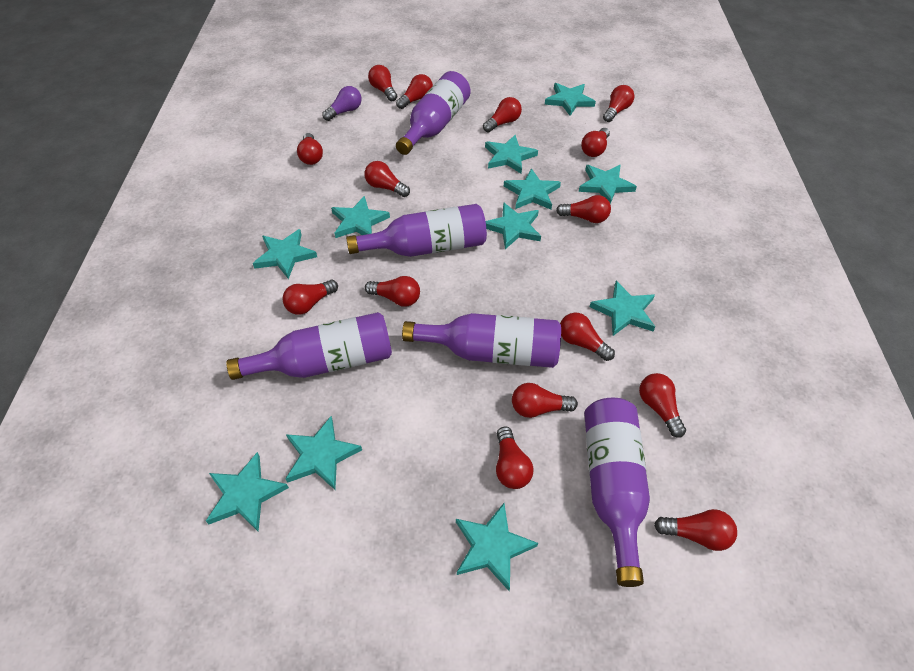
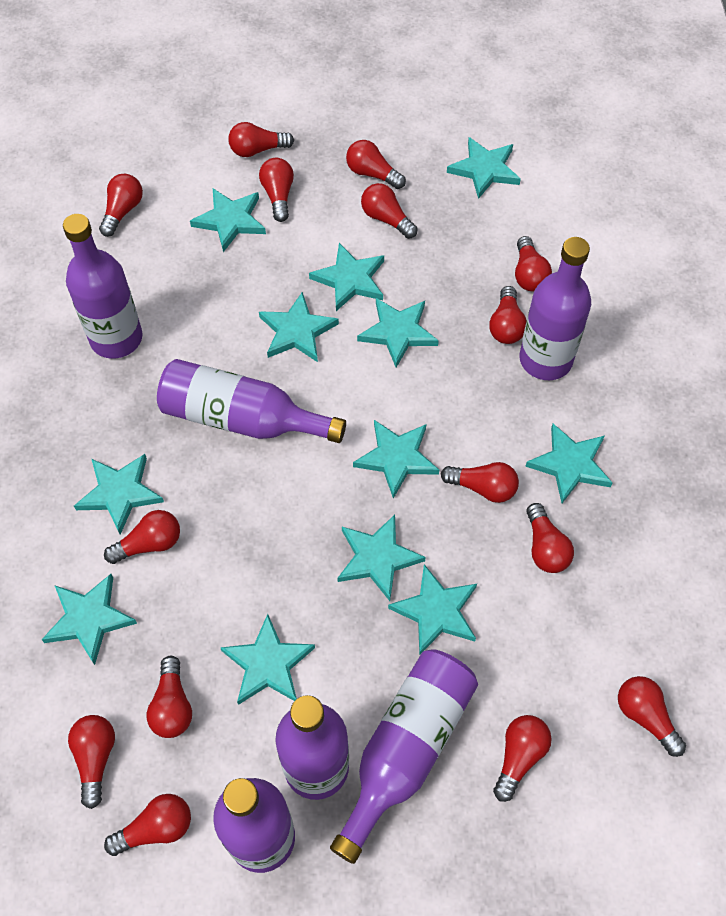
purple bottle: [226,312,392,380] [346,204,487,257] [396,71,471,155] [402,313,561,368] [584,398,650,587] = 5 -> [63,214,143,359] [157,359,346,443] [213,778,295,873] [276,695,349,800] [330,649,478,864] [520,237,591,380] = 6
purple light bulb: [322,86,362,121] = 1 -> none = 0
turquoise star: [206,452,289,532] [253,229,317,279] [285,416,362,490] [331,196,390,238] [456,503,538,591] [485,135,538,173] [485,202,541,249] [504,168,561,210] [545,83,596,116] [579,165,637,204] [590,281,655,336] = 11 -> [42,574,137,665] [74,454,164,535] [190,188,266,252] [220,614,315,705] [259,292,339,362] [309,243,384,311] [337,515,426,601] [353,420,439,498] [357,298,439,368] [388,564,477,655] [447,137,521,199] [525,424,612,503] = 12

